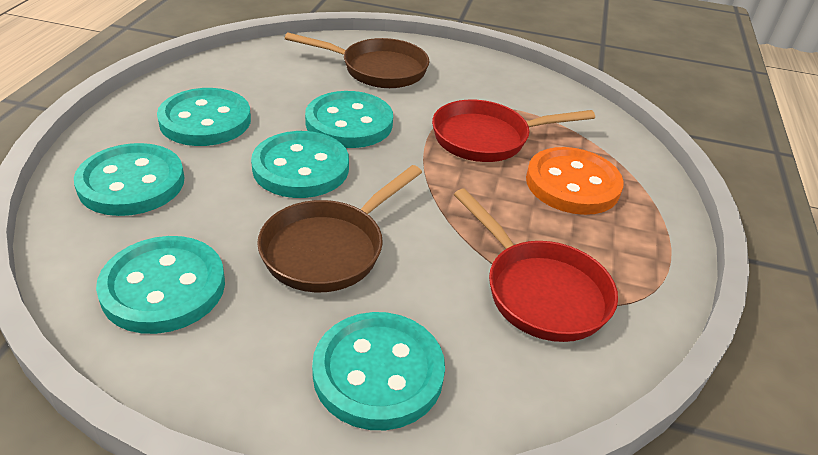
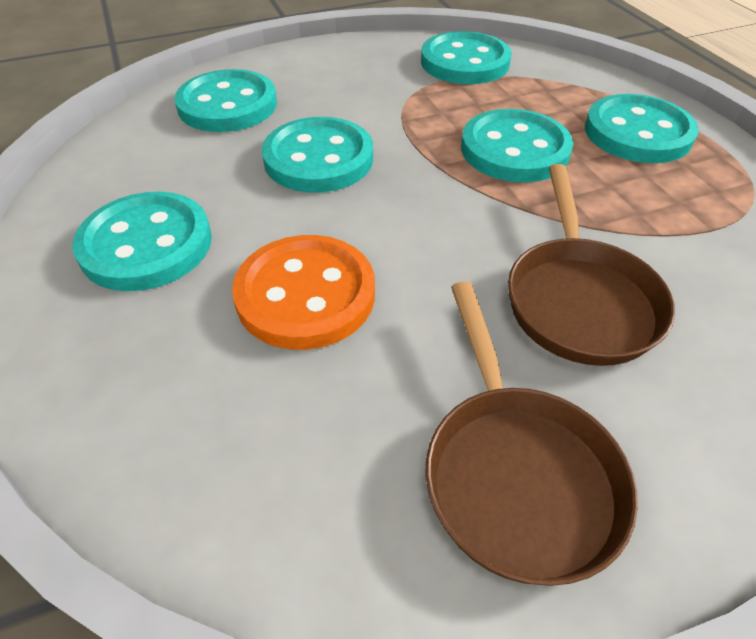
red pan: [432,100,595,162] [454,189,618,342] = 2 -> none = 0

